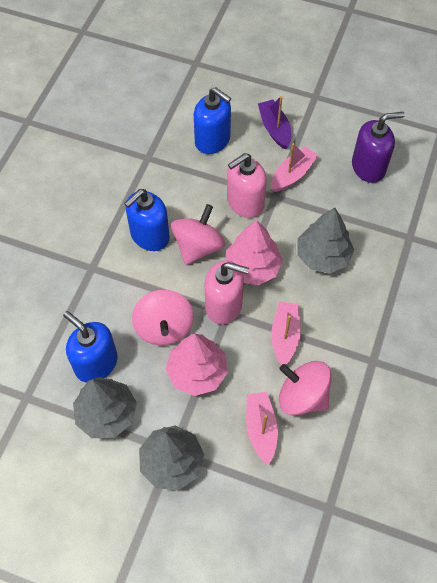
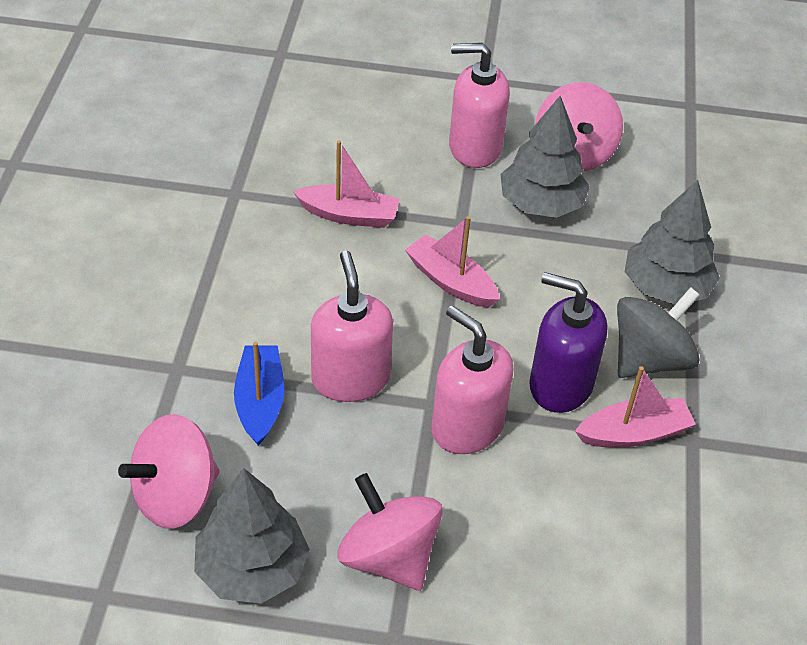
blue boat: none = 0 -> [234,341,284,446] = 1
blue soap dispenser: [63,311,118,383] [124,189,170,251] [194,87,231,154] = 3 -> none = 0
grey spinning top: none = 0 -> [617,287,699,378] = 1
pink soap dispenser: [204,261,249,325] [227,153,267,218] = 2 -> [311,251,393,402] [431,305,513,454] [449,43,510,168] = 3
pink tree: [165,334,228,396] [226,220,283,285] = 2 -> none = 0
purple boat: [258,96,291,149] = 1 -> none = 0

